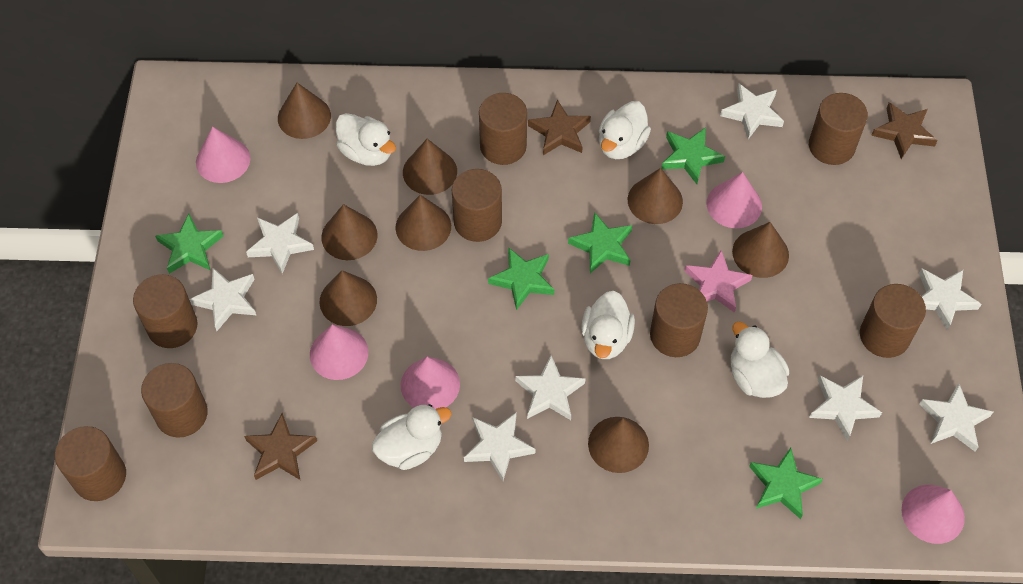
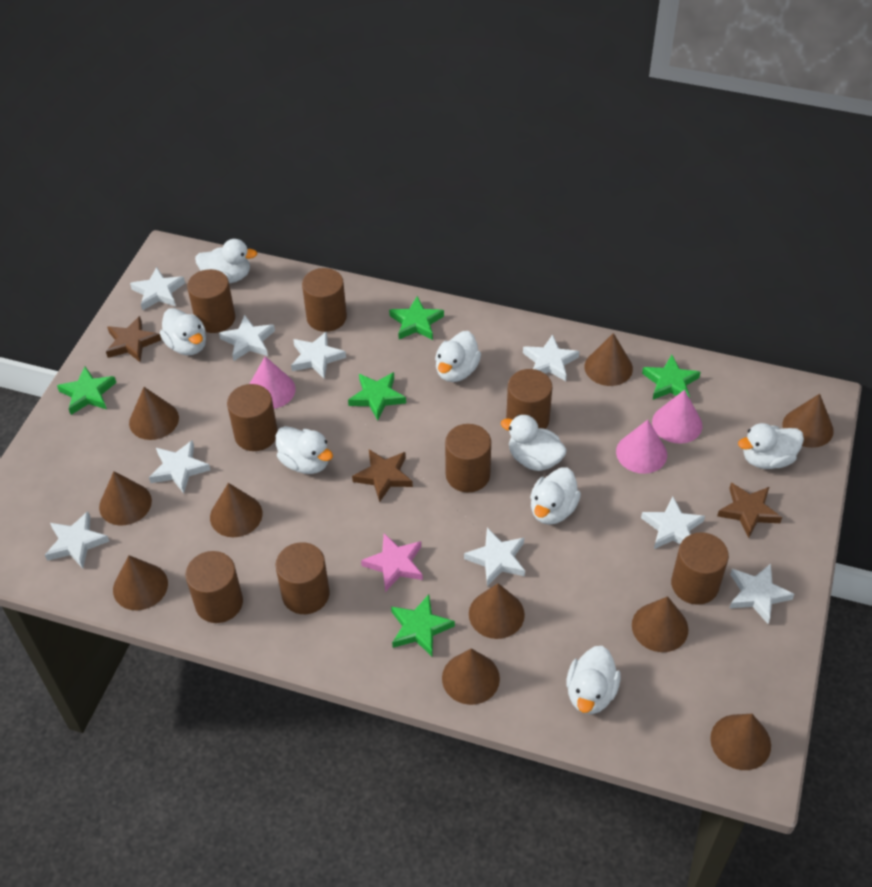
brown cone: [278,83,331,139] [319,270,377,326] [321,204,378,260] [395,195,451,251] [403,139,457,195] [588,417,649,473] [628,168,683,224] [732,222,789,278] = 8 -> [99,471,152,525] [113,555,168,610] [129,387,179,440] [210,483,263,537] [442,649,500,705] [469,583,525,639] [585,333,633,386] [632,596,688,652] [710,714,771,770] [783,394,834,448] = 10
pink cone: [196,127,250,183] [310,324,368,380] [401,357,460,409] [707,172,762,228] [902,485,965,544] = 5 -> [250,356,296,409] [616,420,667,474] [652,390,702,444] = 3
white duck: [336,113,396,166] [372,404,451,470] [581,291,635,359] [599,101,651,159] [730,322,789,398] = 5 -> [160,308,206,355] [195,239,257,283] [276,426,333,474] [435,331,481,382] [501,415,567,471] [530,467,581,525] [566,646,621,714] [738,423,804,469] = 8
white star: [189,268,256,331] [246,213,314,274] [464,413,535,481] [515,355,586,420] [720,83,784,139] [809,375,882,441] [919,269,982,331] [919,383,993,451] = 8 -> [45,511,109,568] [130,267,185,311] [149,440,210,493] [219,315,275,361] [291,331,346,379] [464,528,525,586] [523,334,579,381] [641,496,705,549] [729,564,795,624] = 9

